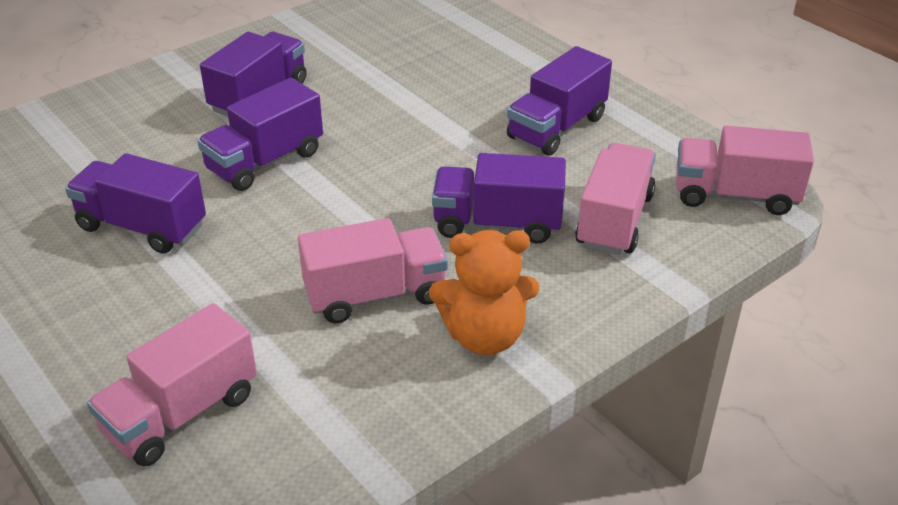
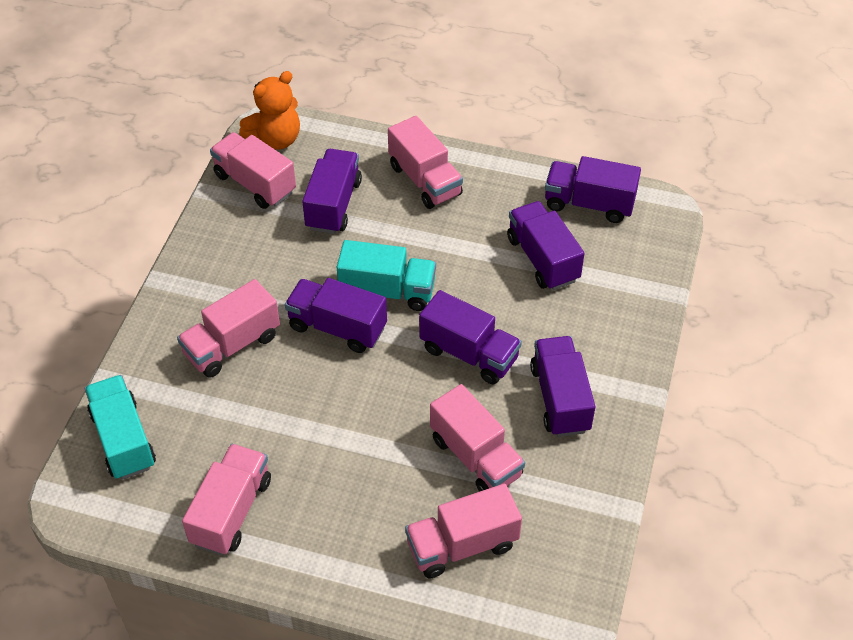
pink truck: [87,303,257,467] [298,218,448,324] [575,143,656,255] [676,126,814,215] = 4 -> [177,279,280,378] [182,444,271,555] [210,132,296,209] [388,116,463,209] [405,484,522,578] [430,384,525,492] = 6
purple truck: [65,153,206,254] [198,78,323,191] [200,32,307,116] [432,153,566,244] [507,46,612,155] = 5 -> [285,278,387,353] [302,149,362,234] [419,290,522,384] [507,201,585,290] [530,336,596,437] [545,156,641,223] = 6
turquoise truck: none = 0 -> [85,375,156,480] [337,240,436,311] = 2

